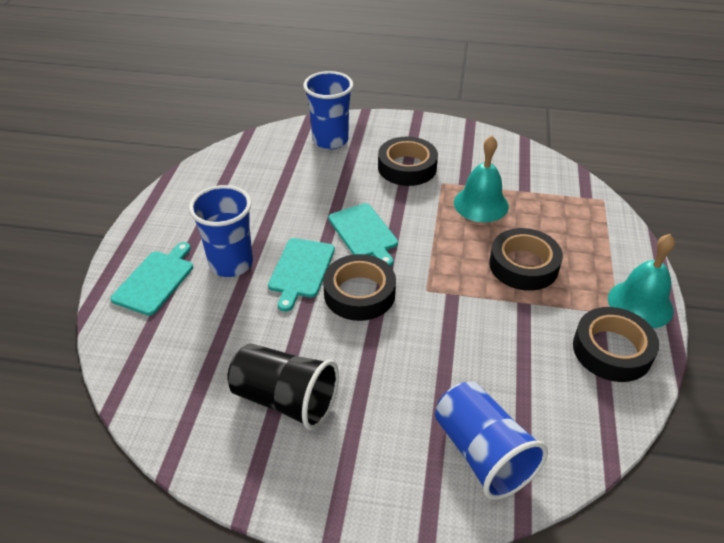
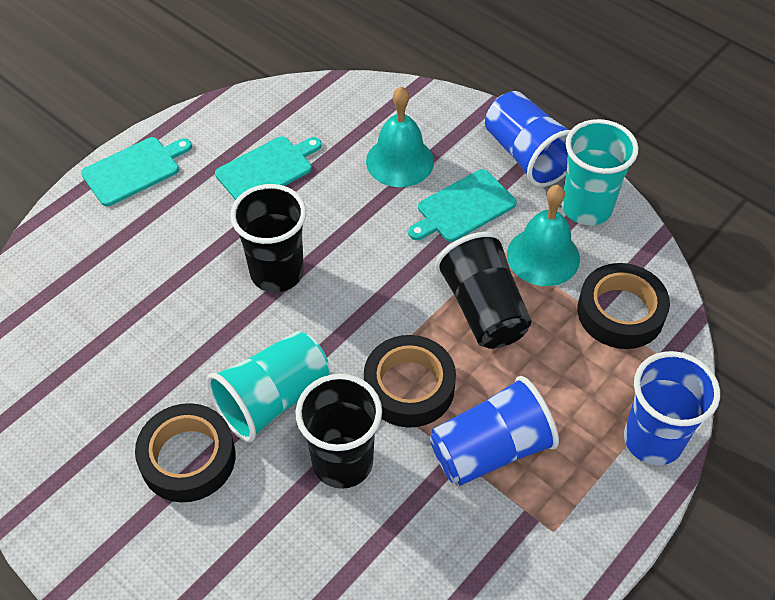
black cup: [227,343,339,430] = 1 -> [230,184,306,292] [295,374,382,489] [435,232,531,349] = 3
black tape: [323,254,396,321] [378,137,438,186] [489,228,563,291] [573,307,659,382] = 4 -> [135,403,236,502] [364,335,456,428] [577,263,670,349] = 3
turquoise cup: none = 0 -> [206,331,330,442] [562,119,638,225] = 2

